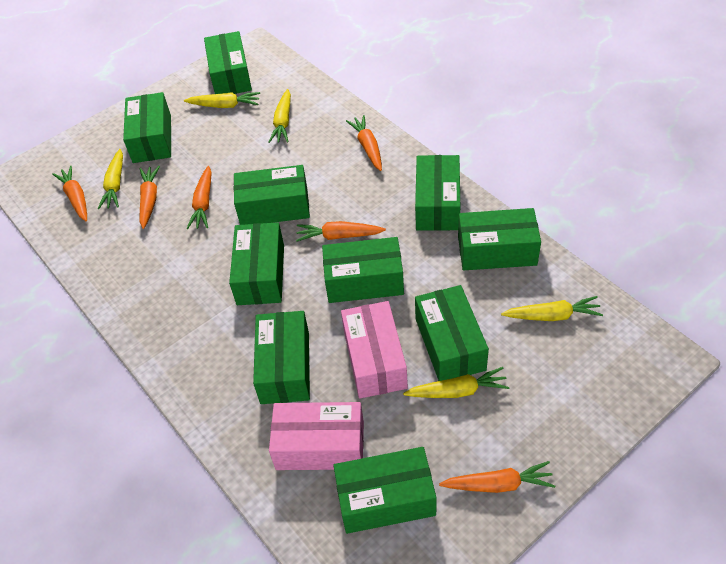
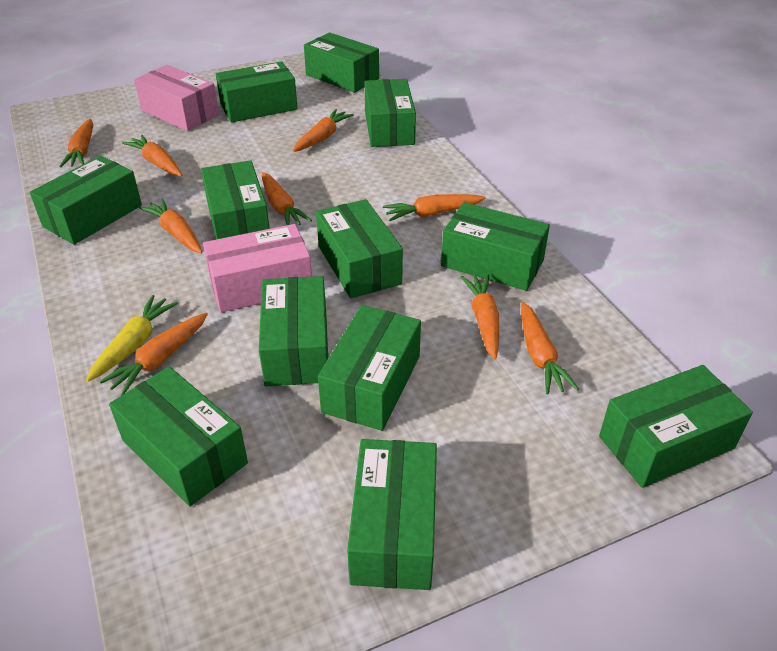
green box: [123,92,171,163] [204,31,252,94] [229,222,284,305] [234,165,310,225] [253,311,310,404] [322,237,404,303] [333,447,436,534] [415,155,460,231] [415,285,489,381] [458,208,541,270] = 10 -> [30,156,142,245] [109,366,248,506] [201,160,270,240] [216,61,298,122] [259,276,328,386] [304,32,379,93] [316,199,403,298] [318,305,421,431] [347,439,437,590] [364,79,416,147] [441,202,550,291] [599,365,753,488] = 12
orange carrot: [52,166,87,221] [140,166,160,229] [186,166,212,229] [296,221,386,242] [346,115,382,171] [439,461,555,493] = 6 -> [59,119,93,168] [99,312,208,396] [122,135,182,176] [139,198,203,254] [262,172,312,225] [293,109,354,152] [383,194,485,221] [461,274,499,359] [521,302,579,394] = 9
yellow carrot: [98,149,123,209] [184,92,260,108] [269,89,291,143] [403,367,510,398] [501,296,603,321] = 5 -> [86,295,178,382] = 1

